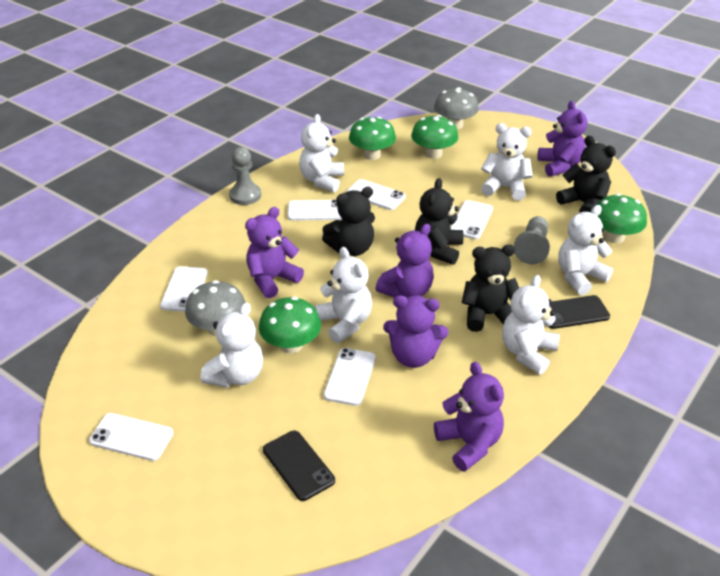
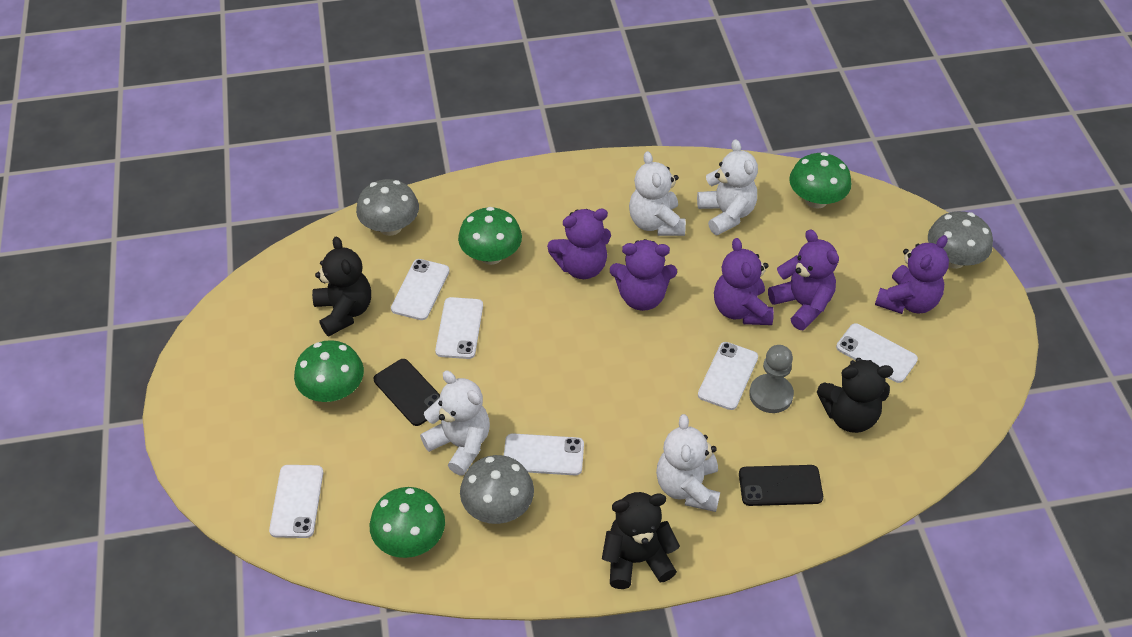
black teddy bear: [322,187,375,256] [415,178,464,265] [462,244,519,332] [556,135,616,213] = 4 -> [312,236,371,336] [602,492,680,589] [817,358,893,433] = 3
grey mushroom: [185,280,246,336] [434,87,479,129] = 2 -> [356,179,419,236] [460,455,534,524] [928,211,993,269] = 3
grey pawn: [229,147,261,205] [514,216,550,264] = 2 -> [749,345,794,413] = 1
white teddy bear: [200,302,263,388] [299,114,344,192] [314,247,372,343] [481,123,533,201] [502,275,560,375] [558,205,613,295] = 6 -> [420,371,490,475] [629,151,686,236] [656,414,720,512] [697,139,758,235] = 4

